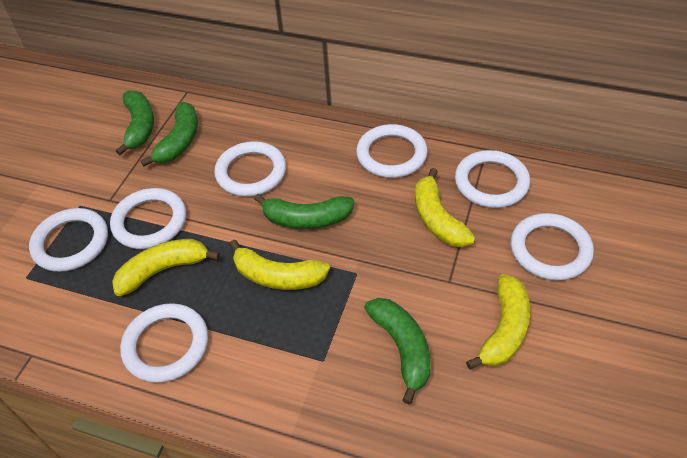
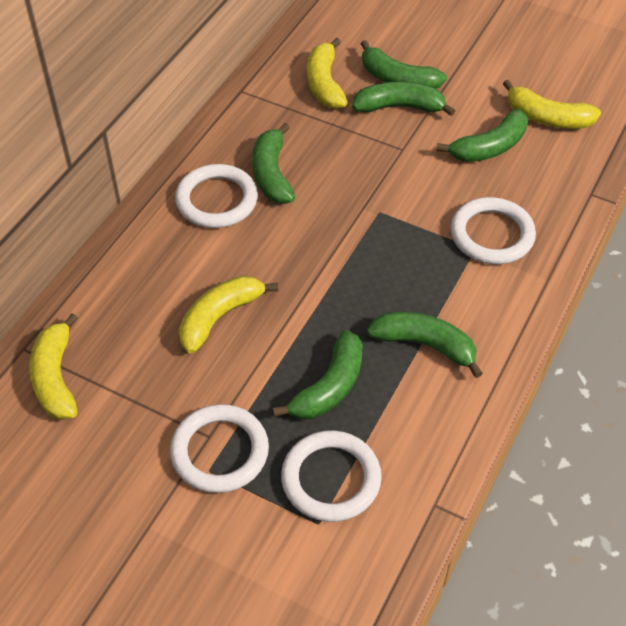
green banana: [116,90,154,156] [140,102,198,167] [254,194,354,229] [364,298,431,404] = 4 -> [252,123,295,204] [272,330,362,419] [352,82,456,116] [361,40,447,89] [367,312,483,378] [436,109,528,162] = 6
white ring: [29,208,108,272] [110,188,186,249] [120,303,208,383] [214,141,286,197] [356,124,427,178] [455,150,530,208] [511,213,594,280] = 7 -> [170,404,269,493] [175,164,258,228] [281,430,382,522] [451,197,536,264] = 4

